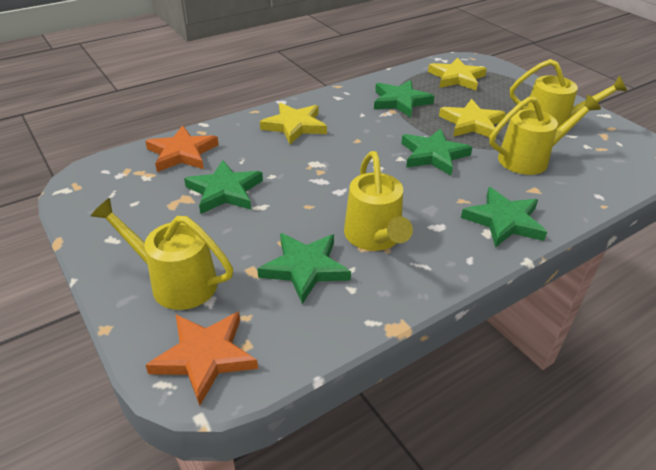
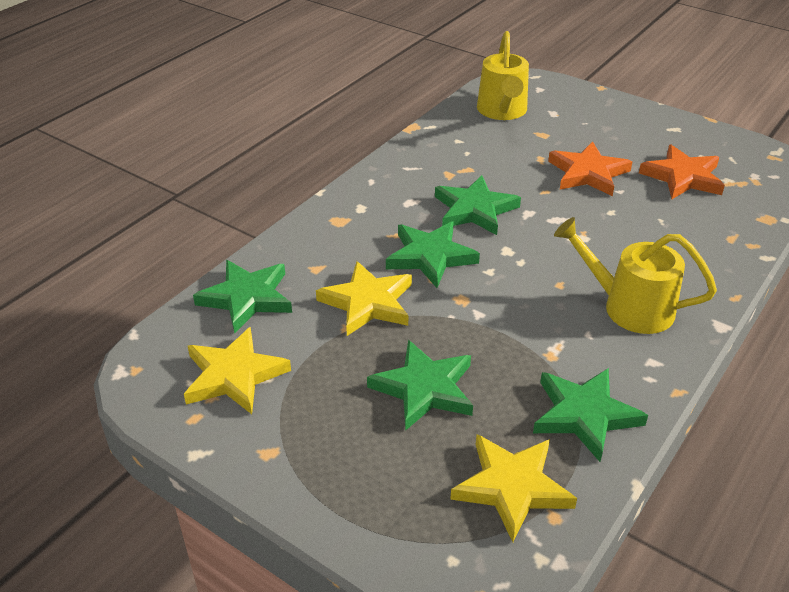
yellow watering can: [91,198,233,310] [344,151,413,251] [489,95,601,175] [510,59,628,128] = 4 -> [477,31,529,120] [554,217,717,334] = 2

